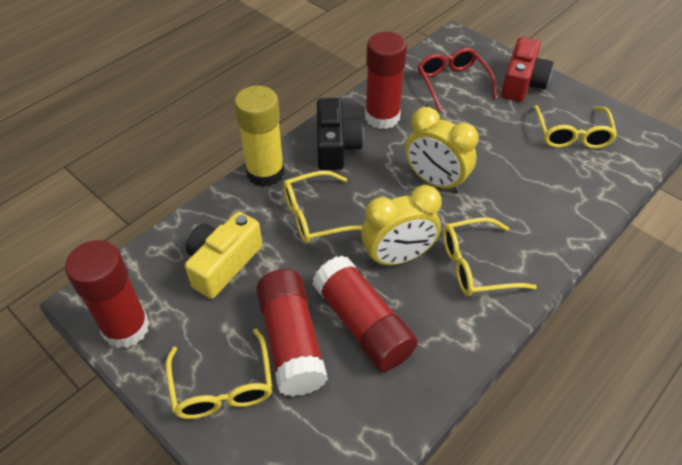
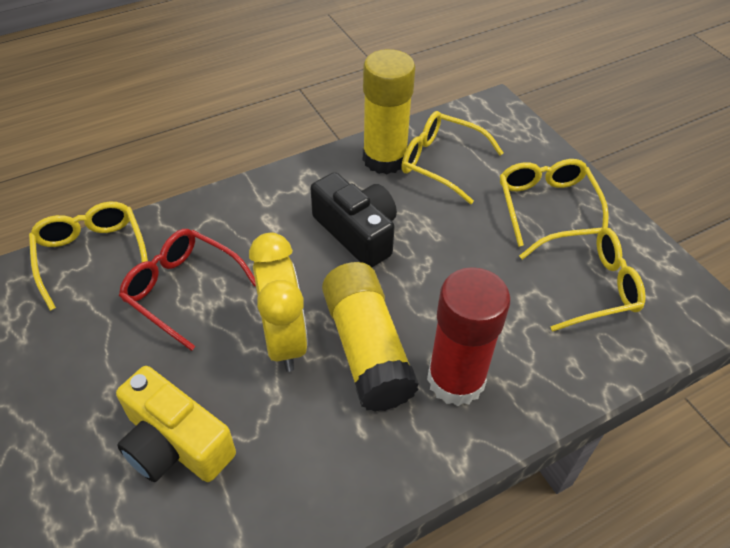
red camera: [501,37,553,102] = 1 -> none = 0
red glue stick: [65,240,150,348] [256,269,328,396] [313,255,418,371] [365,32,407,129] = 4 -> [427,267,510,406] = 1
yellow clock: [361,185,442,267] [405,107,479,193] = 2 -> [249,233,308,372] = 1
yellow glue stick: [234,85,284,187] = 1 -> [322,262,419,412] [363,49,415,174] = 2

